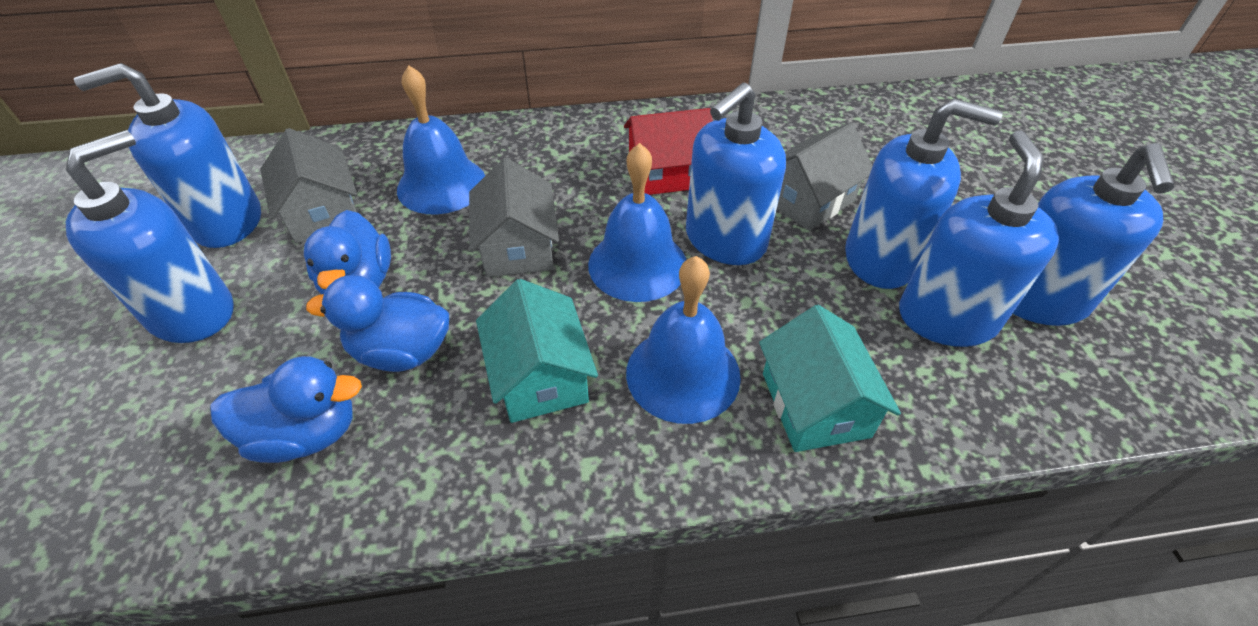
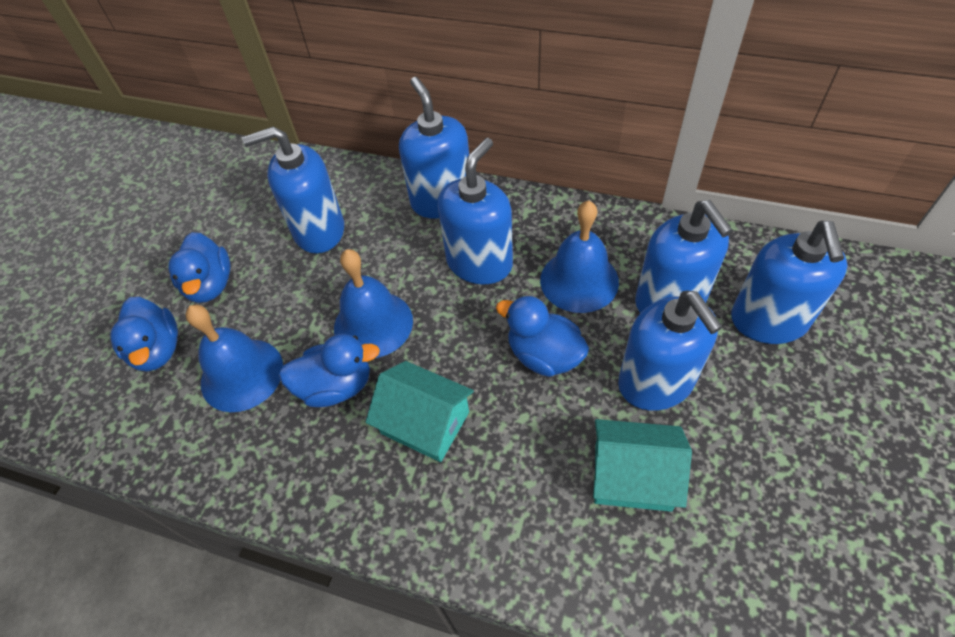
blue duck: [210,356,362,463] [304,210,391,294] [306,275,449,372] = 3 -> [110,297,178,372] [168,232,230,303] [279,334,380,407] [496,296,589,377] = 4
grey house: [260,128,357,244] [469,158,559,277] [777,123,872,231] = 3 -> none = 0
red house: [624,108,713,195] = 1 -> none = 0

